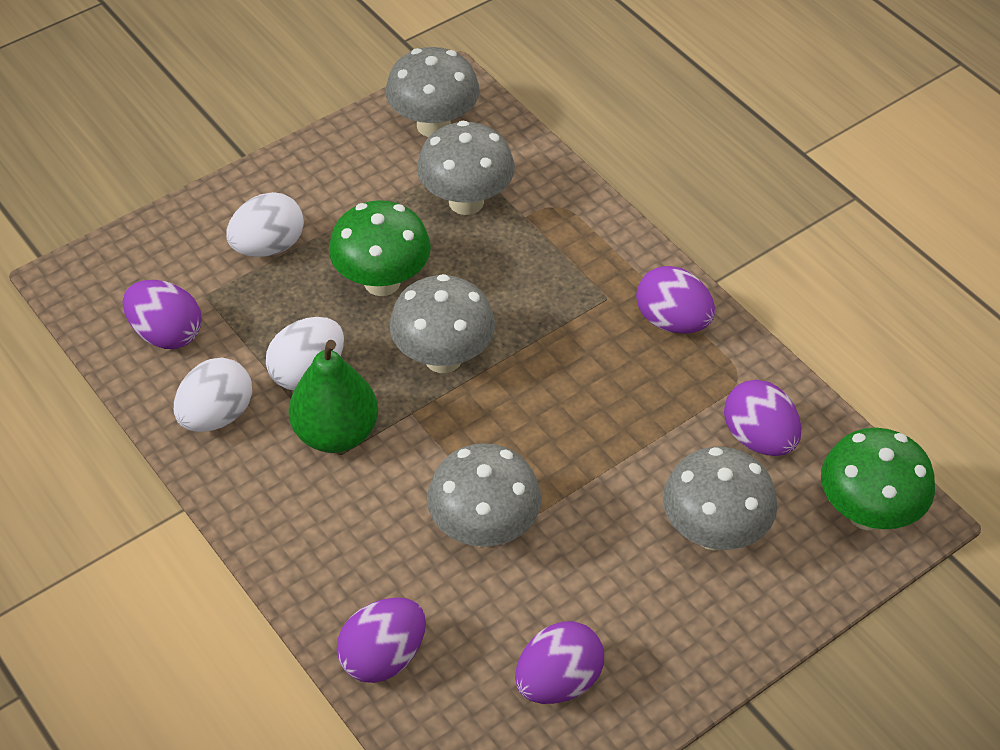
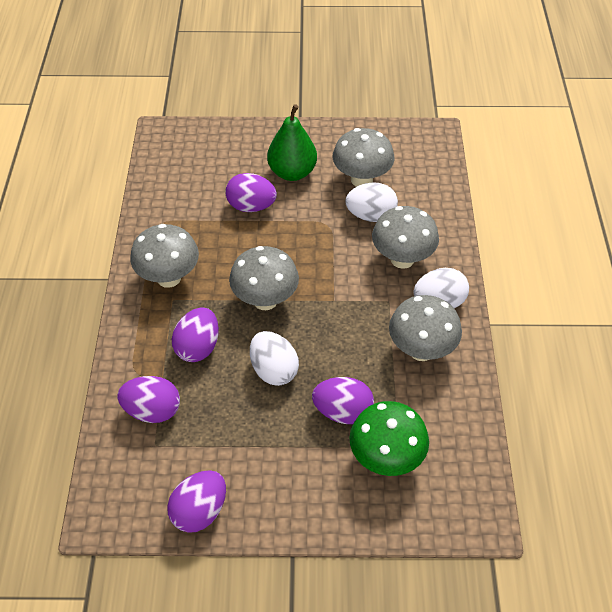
green mushroom: [329,200,431,296] [821,428,935,531] = 2 -> [350,401,429,476] = 1

